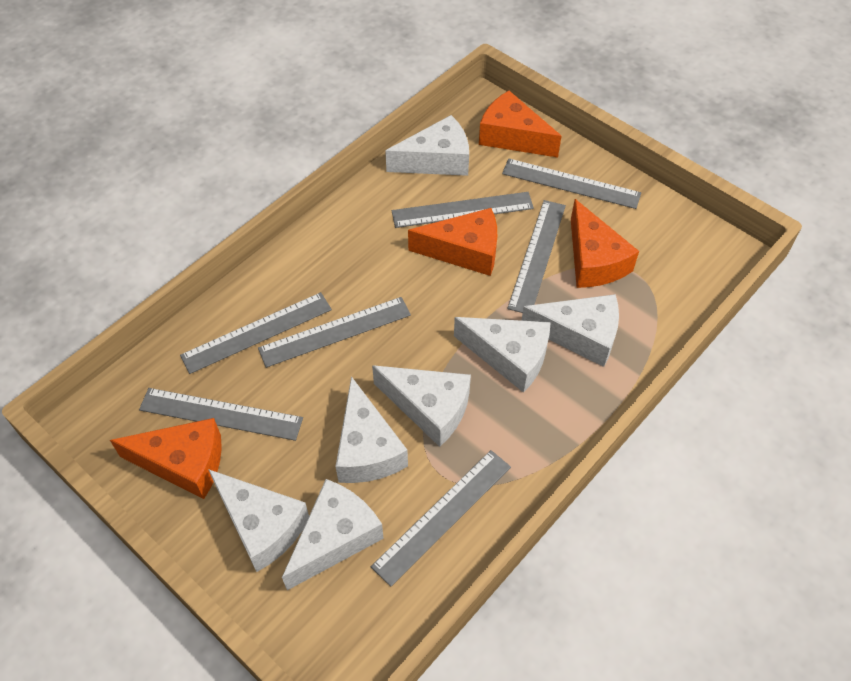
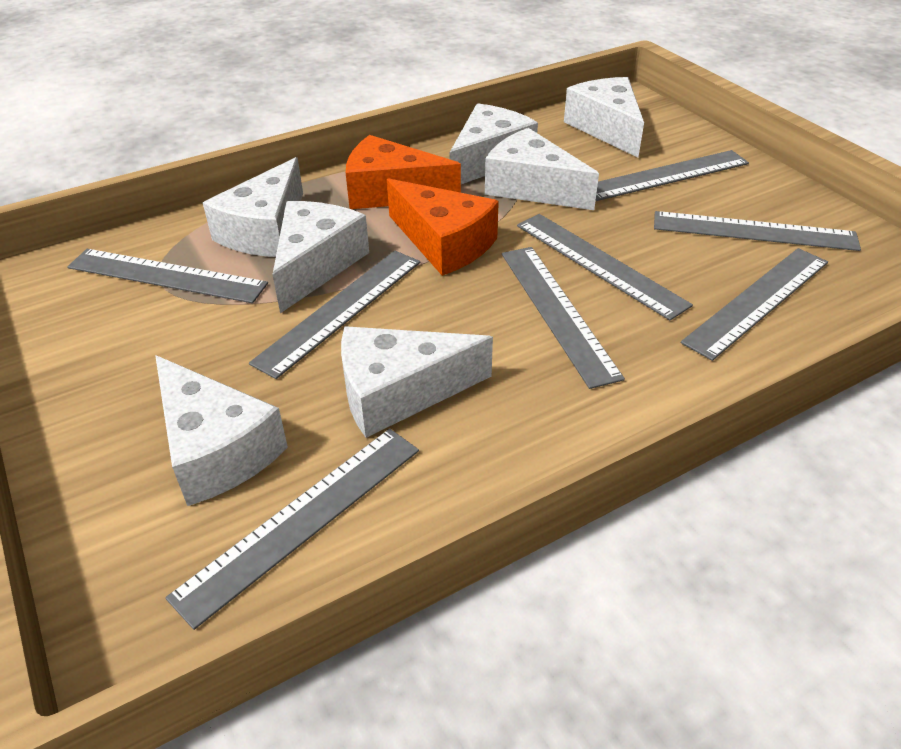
grey ruler: [139,388,303,441] [180,292,332,374] [258,297,411,368] [371,450,511,587] [392,192,534,228] [502,159,641,209] [507,200,566,313] = 7 -> [67,249,268,303] [165,429,419,630] [249,251,420,379] [502,247,625,389] [517,214,693,320] [596,150,749,201] [654,211,861,251] [681,248,828,361] = 8
orange cheese: [110,418,222,499] [408,208,497,276] [479,91,562,157] [571,199,639,288] = 4 -> [346,135,461,209] [387,178,499,276] = 2

